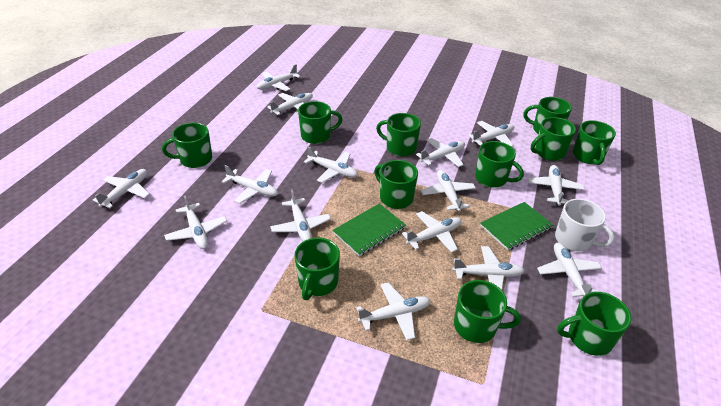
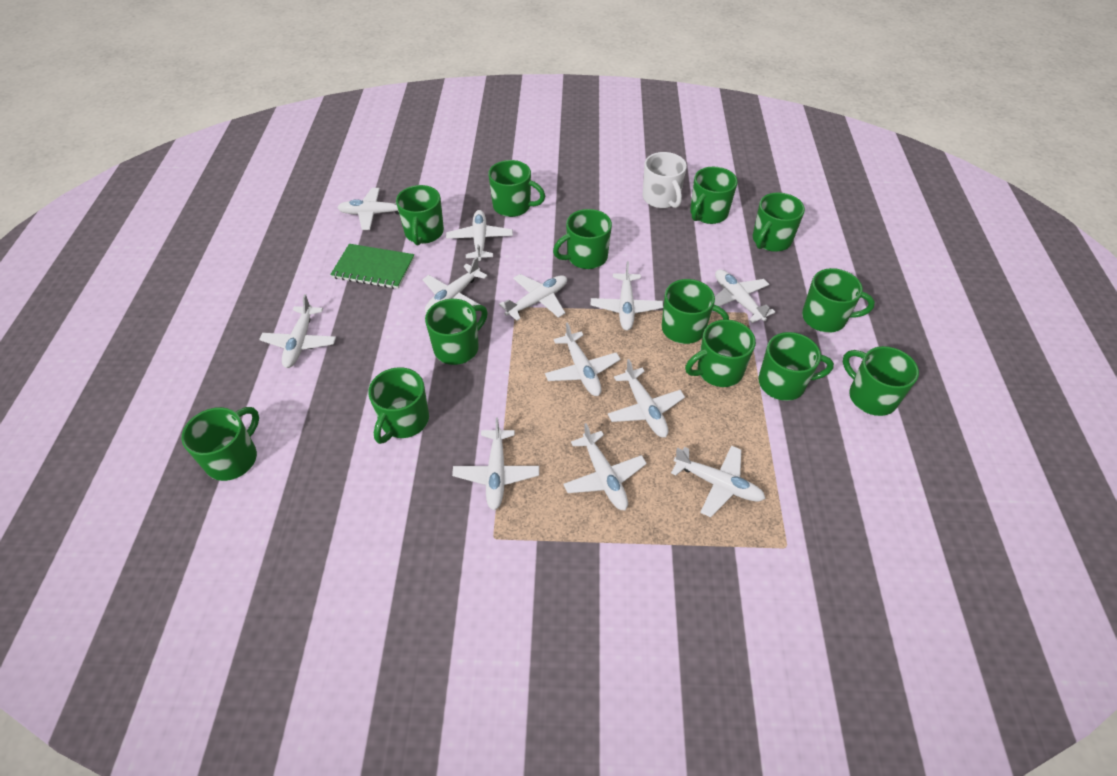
green mug: [162,123,212,168] [294,238,340,300] [298,101,343,144] [375,160,418,209] [376,113,421,157] [454,280,521,343] [475,141,524,188] [524,97,572,134] [531,117,576,161] [557,292,631,356] [573,120,616,165] = 11 -> [182,407,259,481] [368,367,429,444] [396,185,444,245] [425,299,488,365] [488,160,545,217] [553,209,612,269] [662,279,729,344] [685,319,756,387] [690,167,738,224] [753,192,805,252] [758,332,834,401] [802,268,875,333] [843,346,919,416] = 13
green notebook: [333,204,406,256] [480,202,553,251] = 2 -> [330,244,414,289] = 1
white plane: [93,169,150,208] [164,196,227,249] [222,165,278,204] [257,64,301,91] [267,93,313,115] [270,190,331,241] [304,147,358,183] [356,283,430,340] [402,211,461,253] [416,138,465,167] [421,170,476,212] [452,246,525,290] [468,121,514,147] [528,165,585,206] [537,243,602,297] = 15 -> [259,294,336,368] [337,188,399,230] [423,257,488,313] [446,210,513,261] [452,417,539,510] [499,274,567,321] [545,322,620,396] [563,423,647,510] [591,261,663,330] [608,359,685,437] [671,445,766,517] [714,269,775,323] = 12

